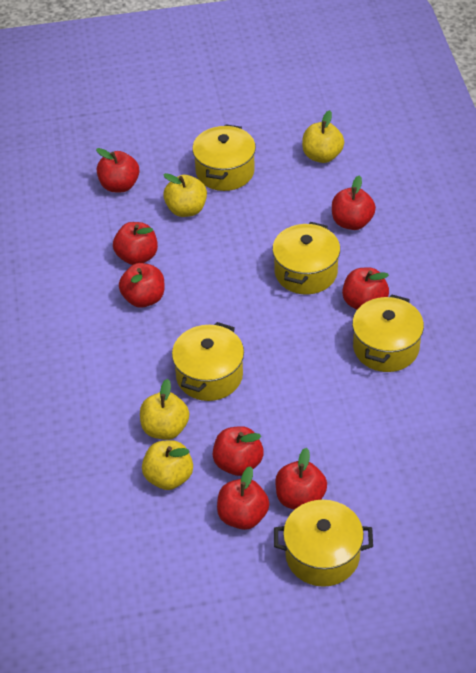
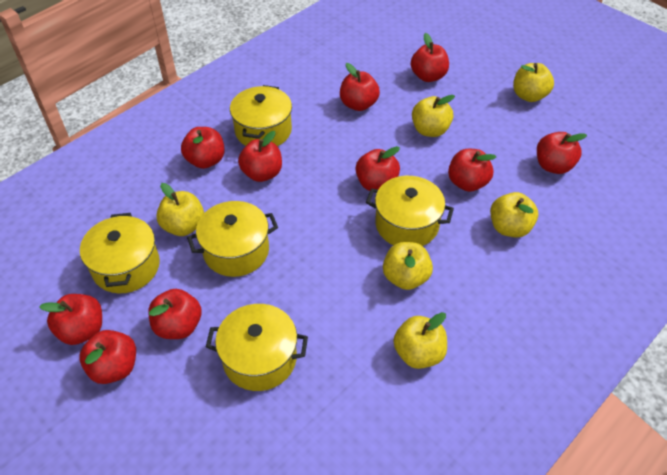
red apple: [96,148,139,192] [113,222,158,265] [119,263,164,308] [213,426,264,476] [217,466,269,530] [275,448,327,510] [332,175,376,230] [342,267,389,310] = 8 -> [39,294,102,345] [80,330,136,384] [148,289,202,339] [181,127,225,169] [238,131,282,182] [340,63,380,111] [356,146,400,191] [411,33,449,82] [448,149,496,192] [537,132,587,174] = 10
yellow apple: [140,379,189,440] [142,440,193,490] [163,173,207,217] [302,110,344,163] = 4 -> [156,183,204,236] [383,242,433,290] [393,312,447,369] [412,95,455,137] [490,192,538,238] [513,63,554,102] = 6

